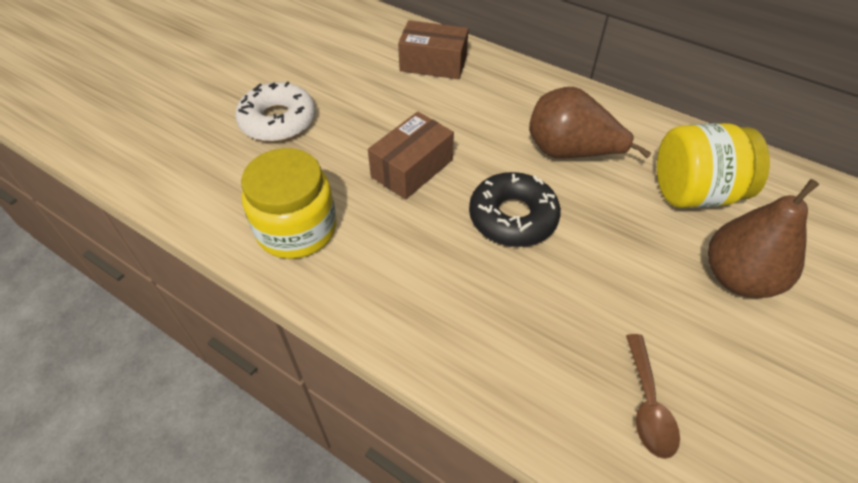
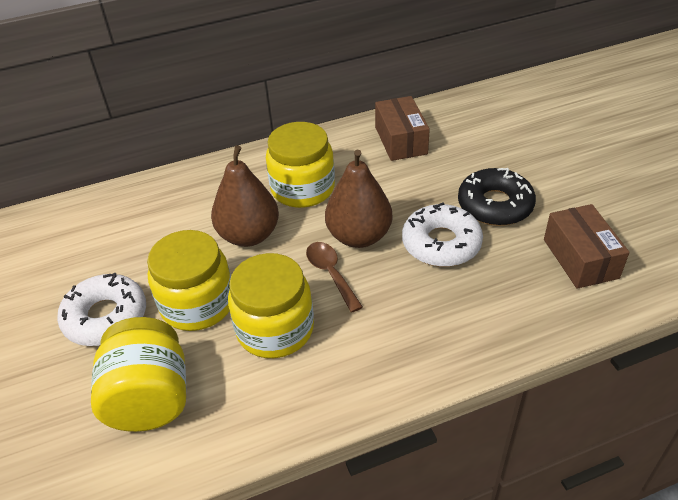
white donut: [235,82,316,142] = 1 -> [57,273,146,346] [402,203,483,267] = 2
yellow jar: [241,148,336,259] [657,123,770,208] = 2 -> [91,317,186,432] [147,230,231,331] [228,253,314,358] [266,122,335,208] = 4

